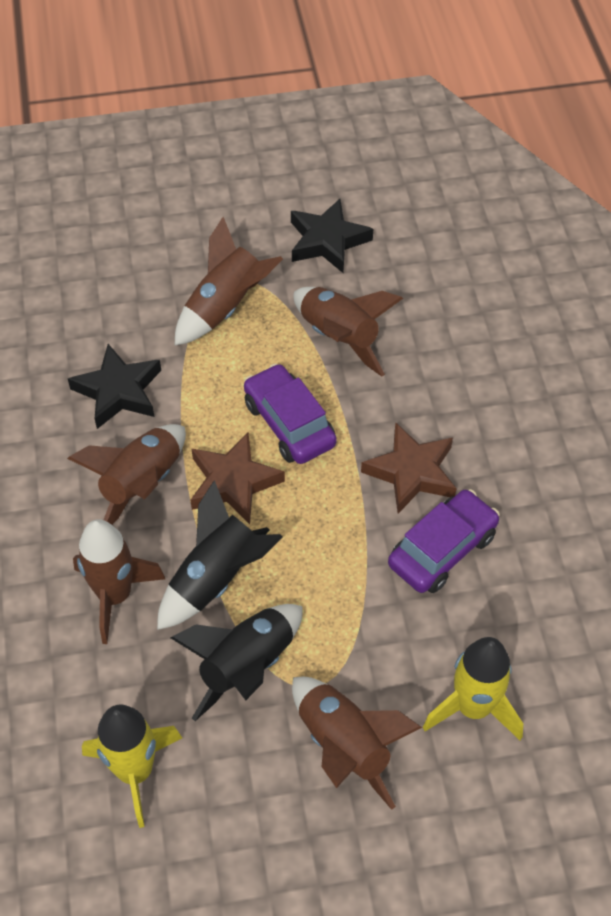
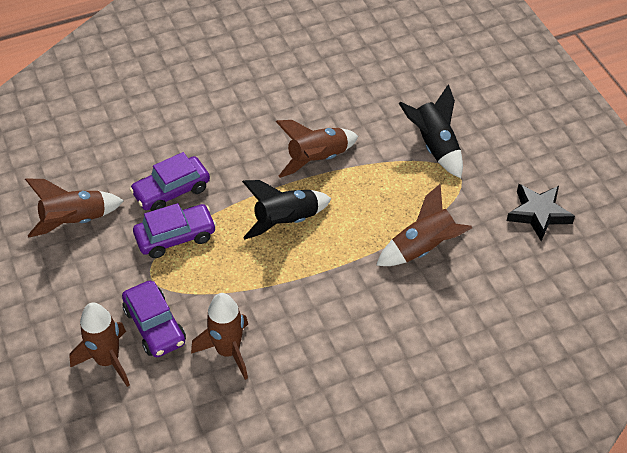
black star: [68,344,161,429] [291,199,373,273] = 2 -> [507,184,575,241] = 1
brown star: [190,432,285,524] [361,422,457,514] = 2 -> none = 0
purple car: [244,363,337,464] [388,489,500,593] = 2 -> [122,281,186,357] [130,152,210,211] [133,203,216,258] = 3
yellow rocket: [82,704,182,828] [423,637,523,740] = 2 -> none = 0

